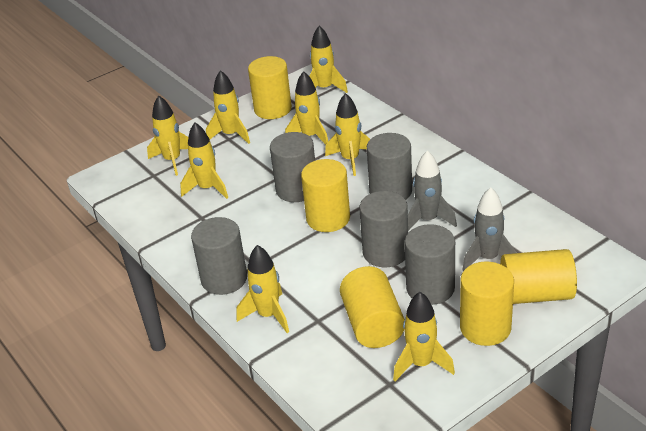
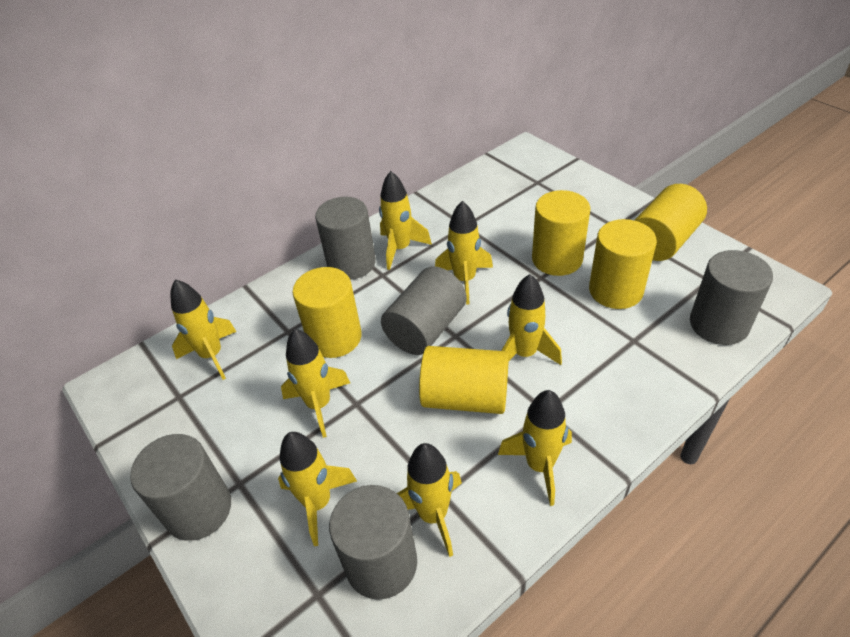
grey rocket: [408,150,457,231] [462,187,517,271] = 2 -> none = 0

